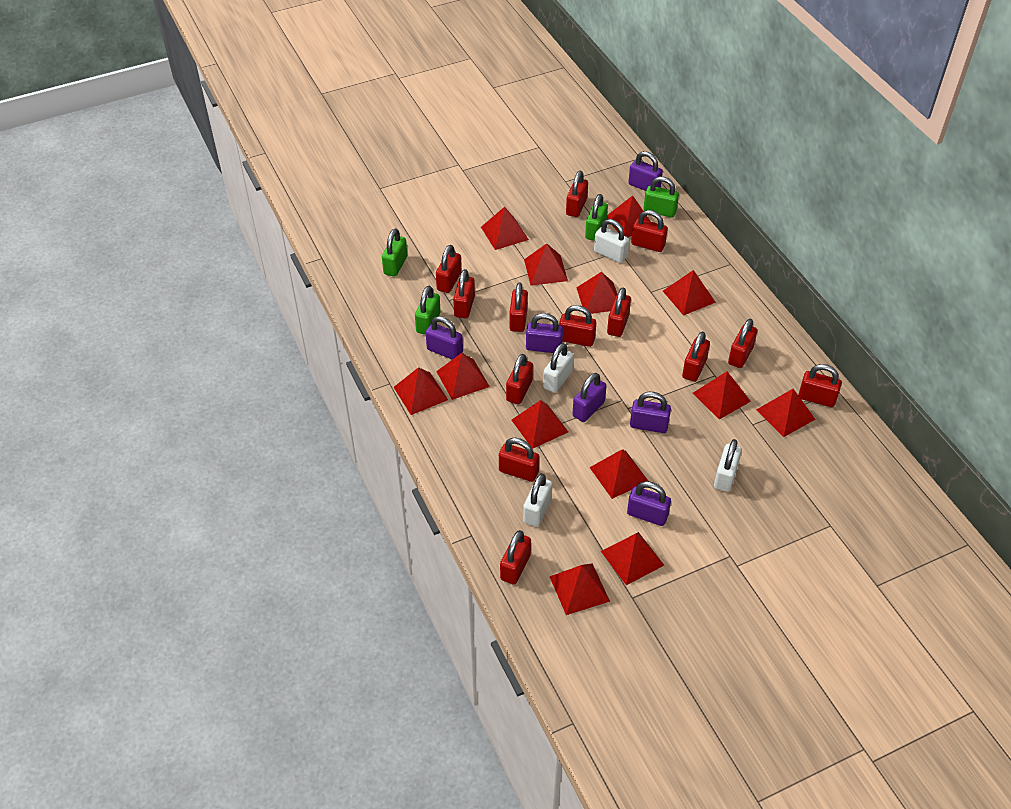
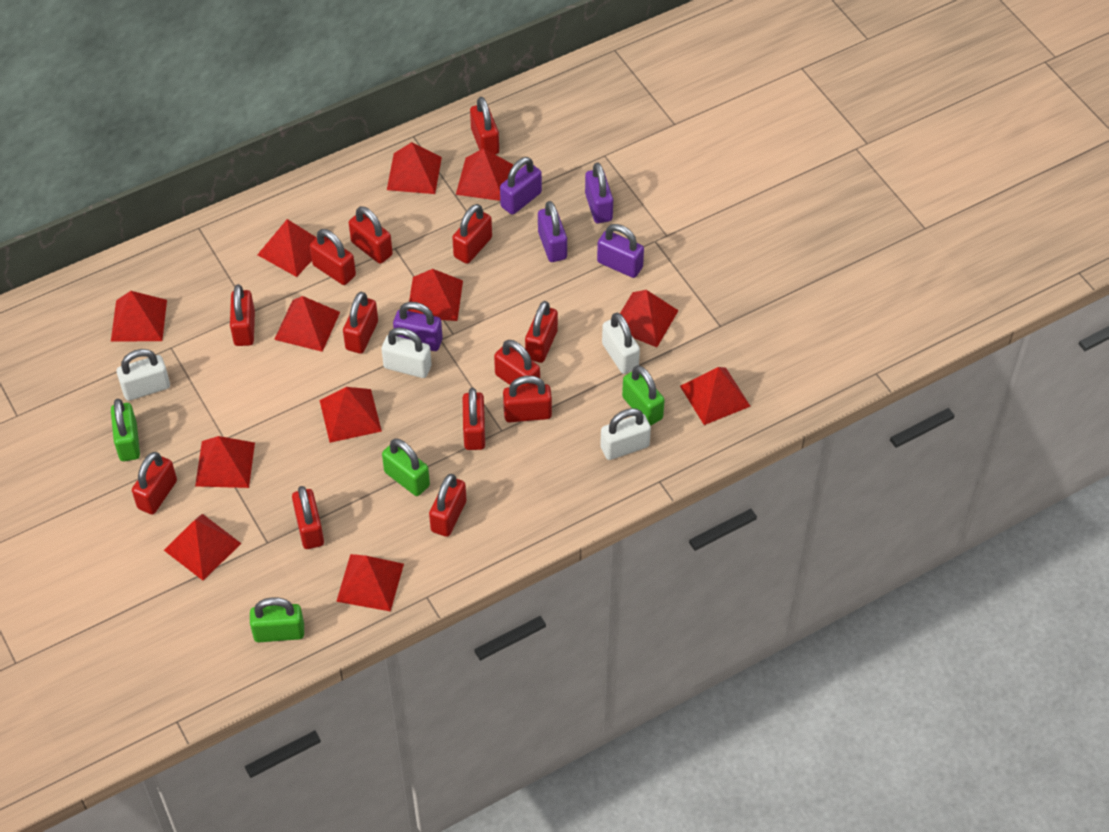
purple padlock: [426,316,463,360] [526,313,563,353] [572,373,606,422] [627,481,671,526] [628,151,663,191] [630,392,671,433] = 6 -> [393,302,443,351] [500,157,542,215] [538,201,567,262] [585,162,613,223] [597,224,644,278] = 5
red pyramid: [394,367,448,415] [436,353,490,400] [481,207,529,250] [512,400,568,449] [524,243,568,286] [550,563,610,615] [576,272,617,314] [589,449,648,499] [601,532,664,585] [607,195,651,237] [663,270,716,316] [693,371,751,420] [756,389,816,437] = 13 -> [111,291,167,342] [164,514,242,580] [195,436,255,488] [257,219,317,277] [274,296,340,352] [320,387,382,443] [336,554,404,612] [387,142,442,194] [408,269,463,321] [456,148,513,201] [620,290,679,347] [680,367,751,425] = 12

